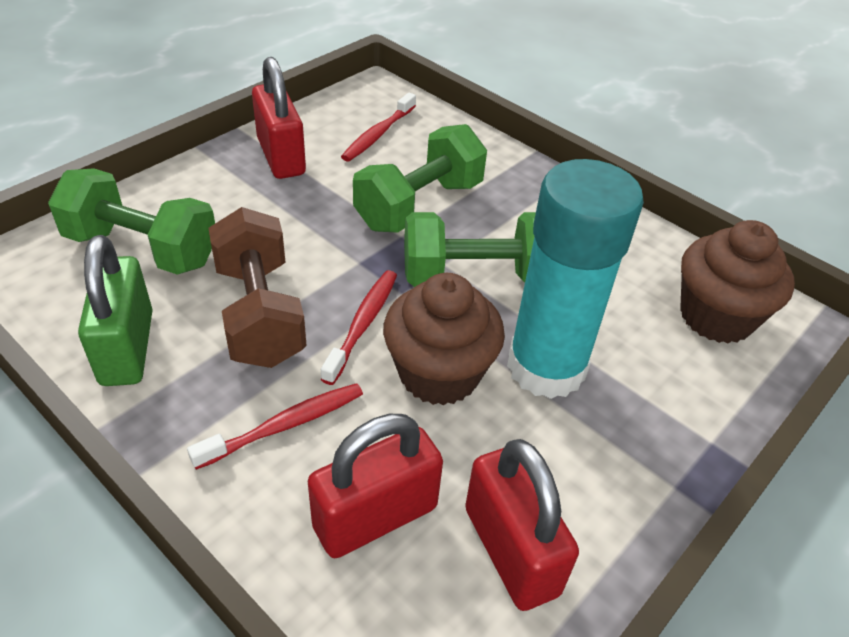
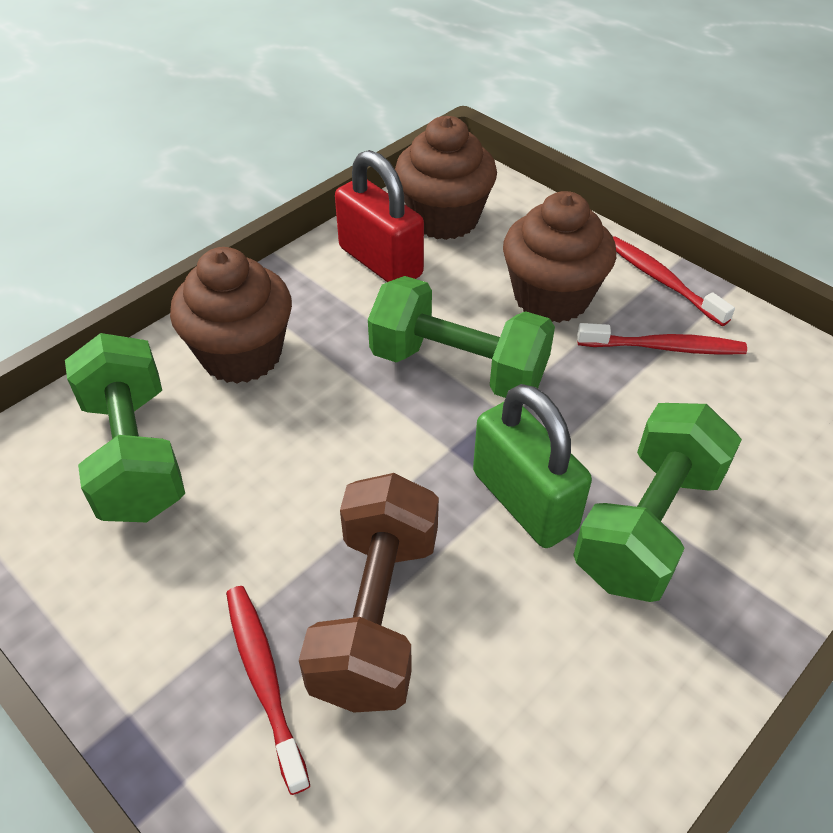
brown cupcake: [383,273,505,406] [680,220,795,344] = 2 -> [170,247,292,383] [395,116,497,240] [503,191,616,323] = 3
red padlock: [252,57,306,179] [308,414,443,558] [465,439,579,611] = 3 -> [335,150,424,282] = 1
turquoise glue stick: [507,159,644,399] = 1 -> none = 0

